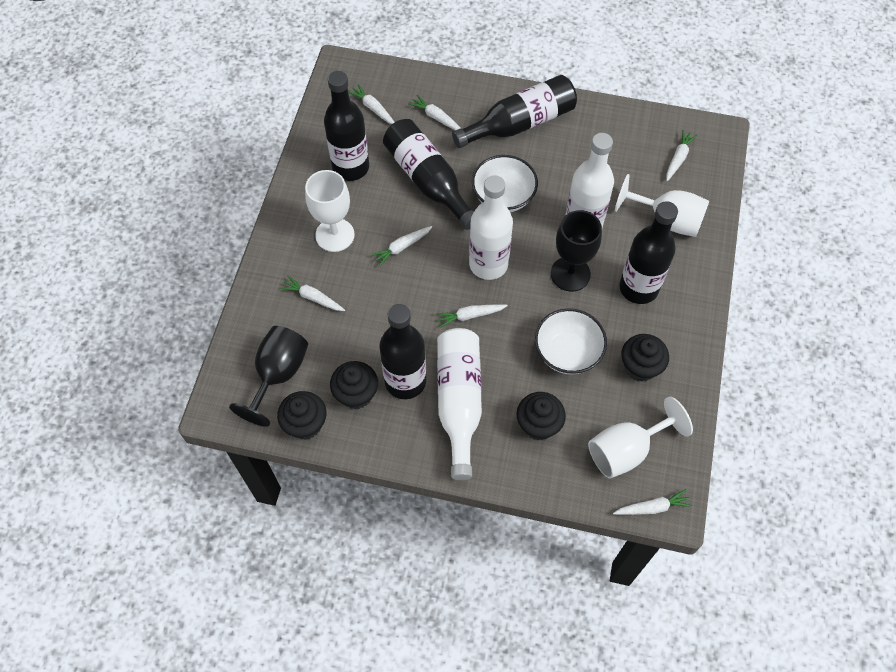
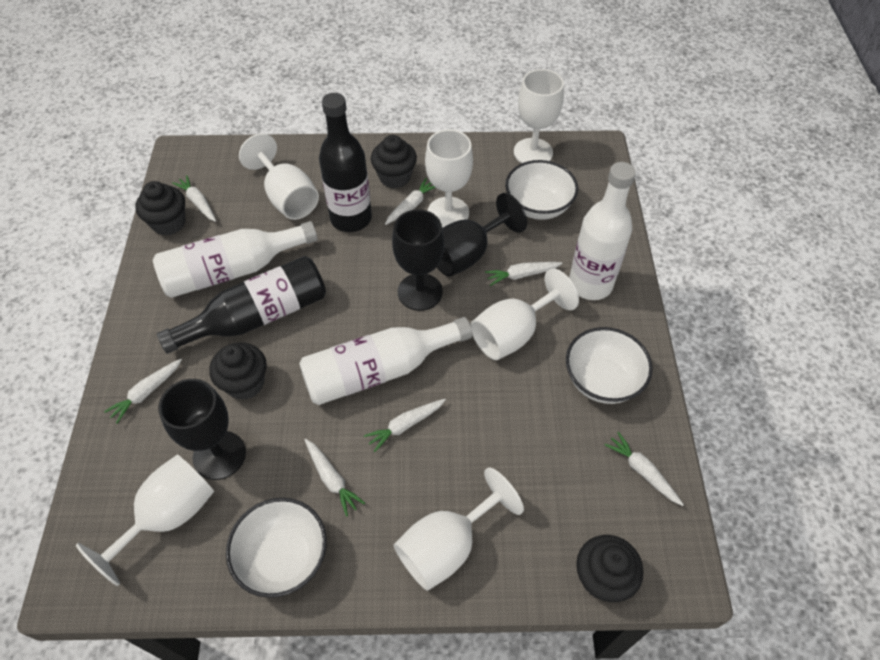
black bottle: [324,71,369,181] [379,304,426,399] [383,119,474,230] [452,75,577,148] [620,201,678,304] = 5 -> [157,256,326,354] [319,93,372,232] = 2
black goblet: [229,326,308,427] [551,210,602,292] = 2 -> [158,379,246,480] [392,209,444,311] [436,193,527,277] = 3
white bowl: [472,155,538,212] [535,308,607,374] = 2 -> [226,498,327,598] [505,160,578,220] [566,327,653,404] = 3
white goblet: [305,170,355,252] [588,396,693,479] [615,174,709,237] = 3 -> [76,455,214,586] [239,134,319,220] [394,468,524,591] [425,130,473,228] [470,268,579,360] [514,69,564,163] = 6

